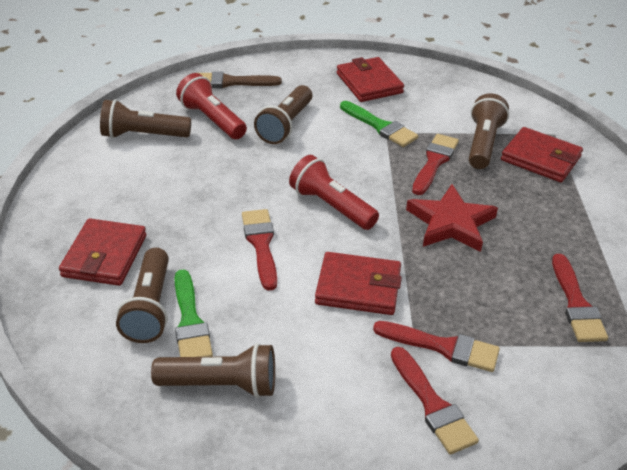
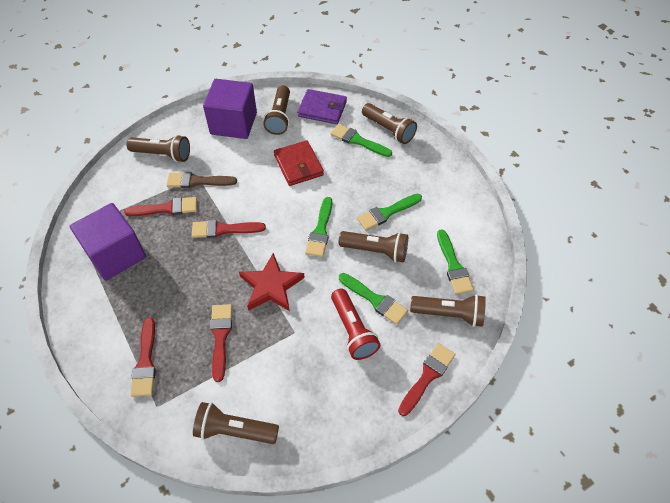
brown flashlight: [100,99,191,138] [116,248,169,343] [151,343,275,398] [254,85,312,144] [469,93,509,169] = 5 -> [127,135,190,162] [193,402,279,444] [263,86,290,135] [339,231,408,262] [362,103,417,144] [410,294,486,327] = 6
green brush: [175,269,213,357] [340,101,418,147] = 2 -> [305,197,332,257] [331,124,392,157] [339,273,408,325] [357,194,422,231] [437,230,474,295] = 5
purple cube: none = 0 -> [70,203,146,281] [203,79,257,139] = 2
purple wallet: none = 0 -> [297,89,347,124] = 1
red flashlight: [176,73,247,139] [289,155,379,230] = 2 -> [331,289,380,360] = 1
red wallet: [59,218,146,286] [315,252,402,315] [337,57,404,102] [501,127,583,182] = 4 -> [274,140,324,186] = 1

